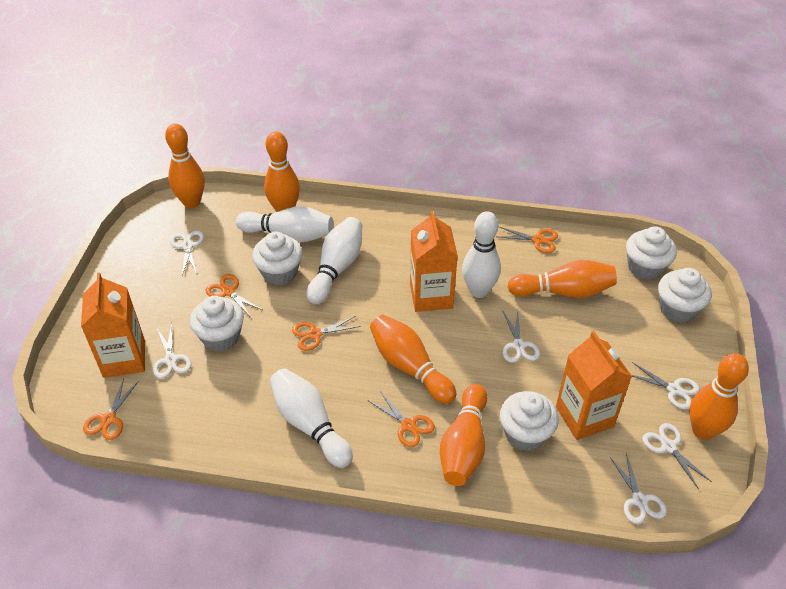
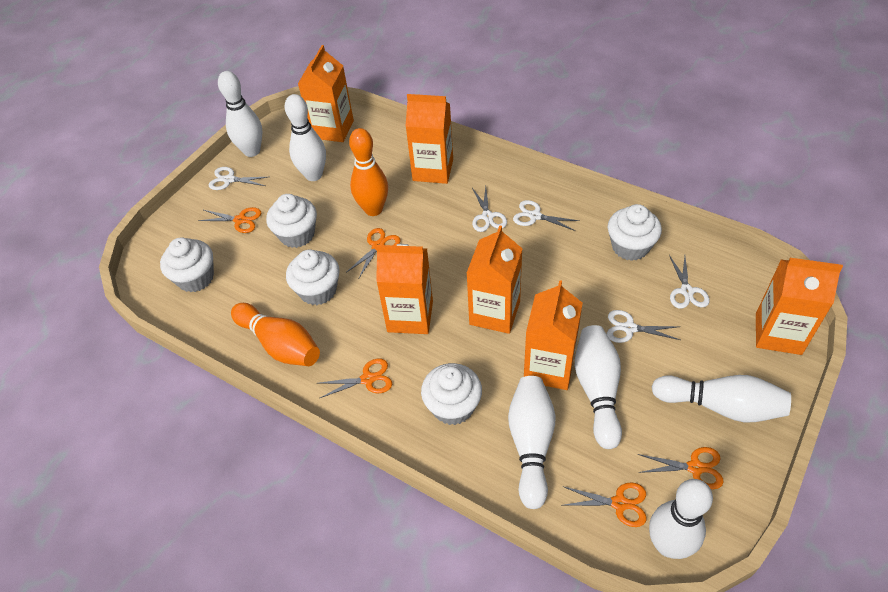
orange bowling pin: [165,123,205,208] [264,131,300,212] [370,315,456,404] [440,384,487,486] [508,260,617,298] [689,353,749,440] = 6 -> [231,303,320,366] [349,128,388,216] = 2
orange carton: [81,273,145,378] [410,211,458,312] [556,331,632,440] = 3 -> [298,45,354,142] [376,244,433,334] [406,94,453,184] [467,225,523,334] [524,280,583,390] [756,258,843,355] = 6
white bowling pin: [236,206,334,242] [270,368,353,468] [306,217,362,304] [462,211,501,298] = 4 -> [218,71,263,157] [285,94,326,181] [508,376,556,509] [575,325,622,449] [649,479,713,559] [652,375,791,422] = 6
white scissors: [153,322,191,379] [170,231,204,276] [503,311,540,363] [610,453,667,524] [632,362,700,410] [643,423,712,490] = 6 -> [209,167,268,190] [472,187,507,232] [513,200,580,231] [607,310,681,343] [669,255,710,309] = 5

